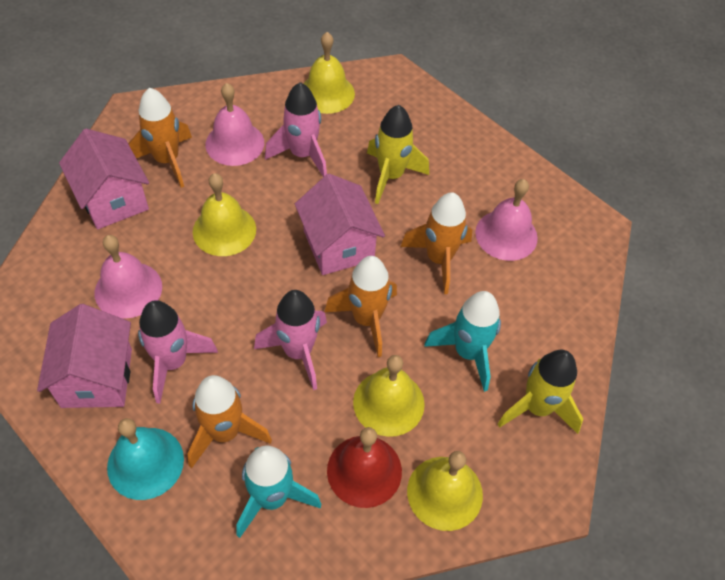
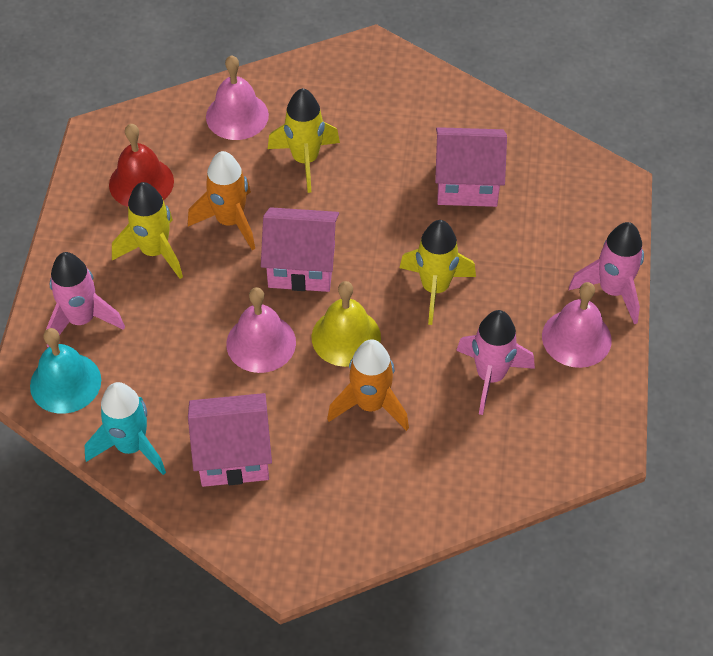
orange rocket: [128,87,192,188] [187,375,272,468] [325,256,397,357] [401,192,472,294] = 4 -> [188,151,255,250] [327,339,409,431] = 2
turquoise rocket: [236,445,321,538] [424,291,501,392] = 2 -> [85,382,166,475] = 1
yellow bell: [193,173,256,256] [303,32,355,114] [353,355,425,437] [407,451,483,531] = 4 -> [311,281,381,367] = 1
yellow rocket: [367,105,429,204] [498,350,583,434] = 2 -> [112,182,183,279] [268,88,340,193] [399,220,476,325] = 3

